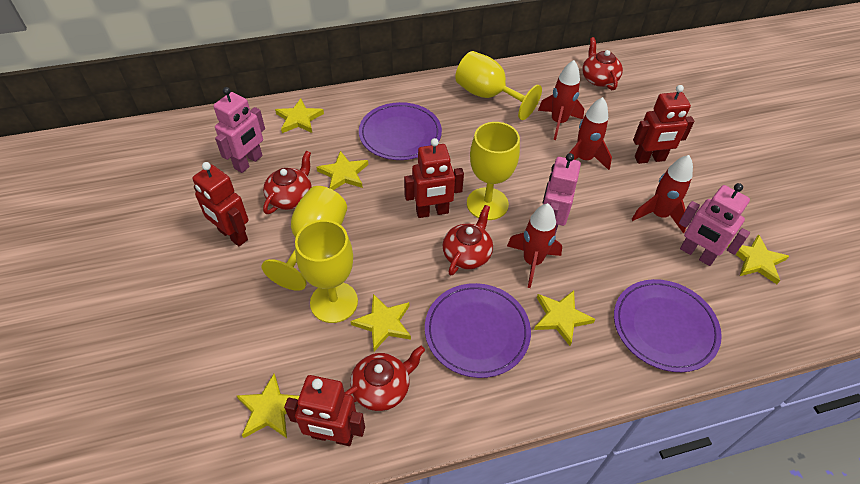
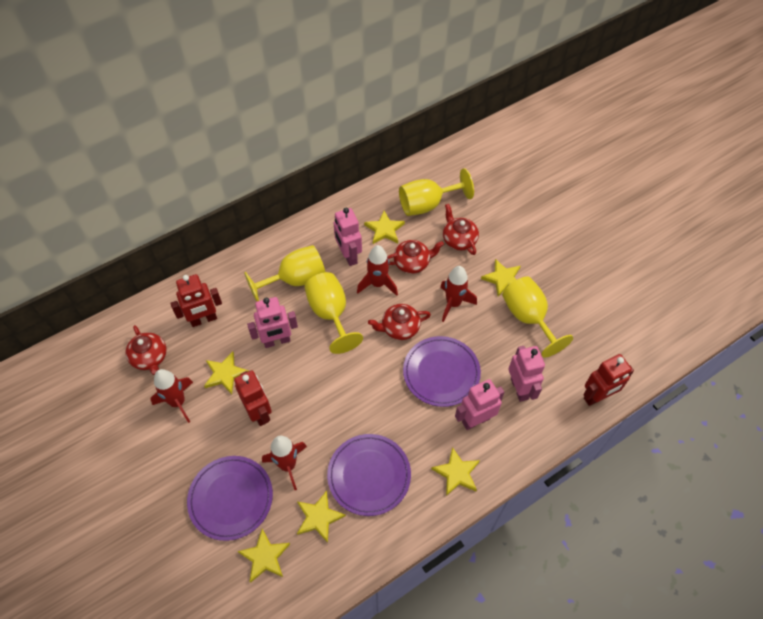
pink robot: [213,87,265,173] [543,153,581,234] [679,183,750,266] = 3 -> [247,297,298,348] [334,208,362,266] [455,379,504,430] [508,346,545,402] = 4
red robot: [192,162,248,246] [284,375,365,446] [404,138,464,218] [633,85,694,164] = 4 -> [170,274,222,327] [234,370,272,426] [583,354,634,406] = 3

